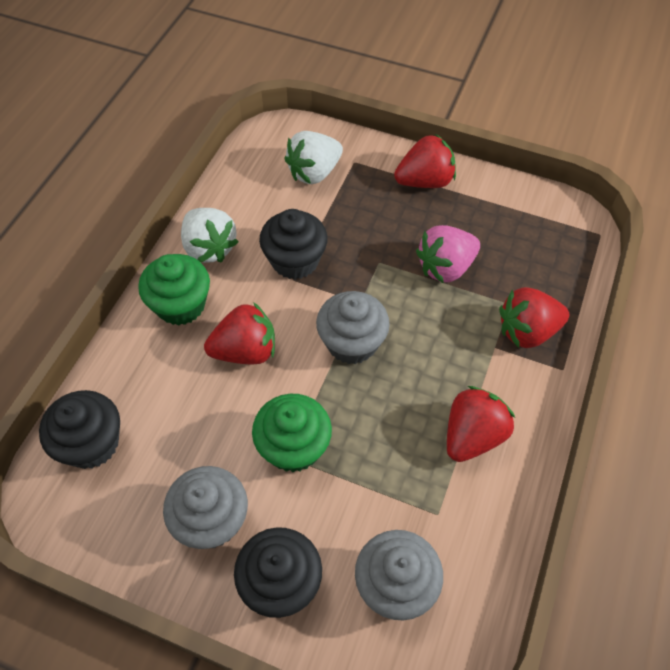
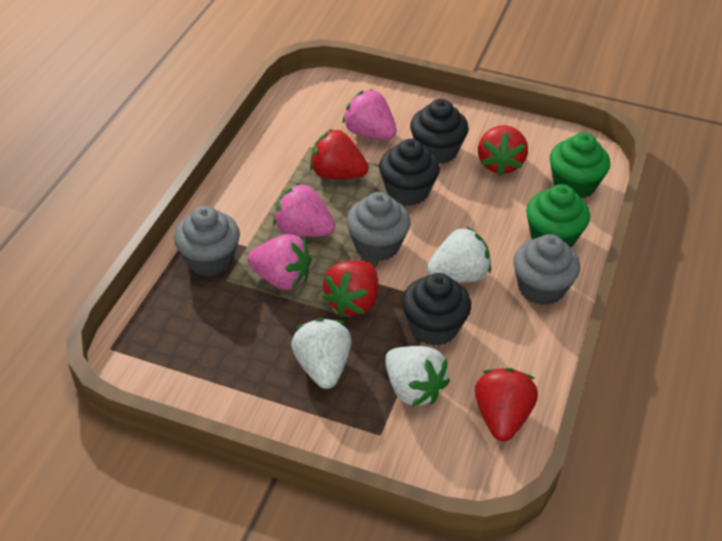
pink strawberry: [416,225,480,283] = 1 -> [247,234,312,290] [273,183,335,237] [342,89,397,140] = 3
white strawberry: [181,208,239,263] [284,131,343,184] = 2 -> [291,318,352,389] [385,346,450,407] [427,227,491,282] = 3

